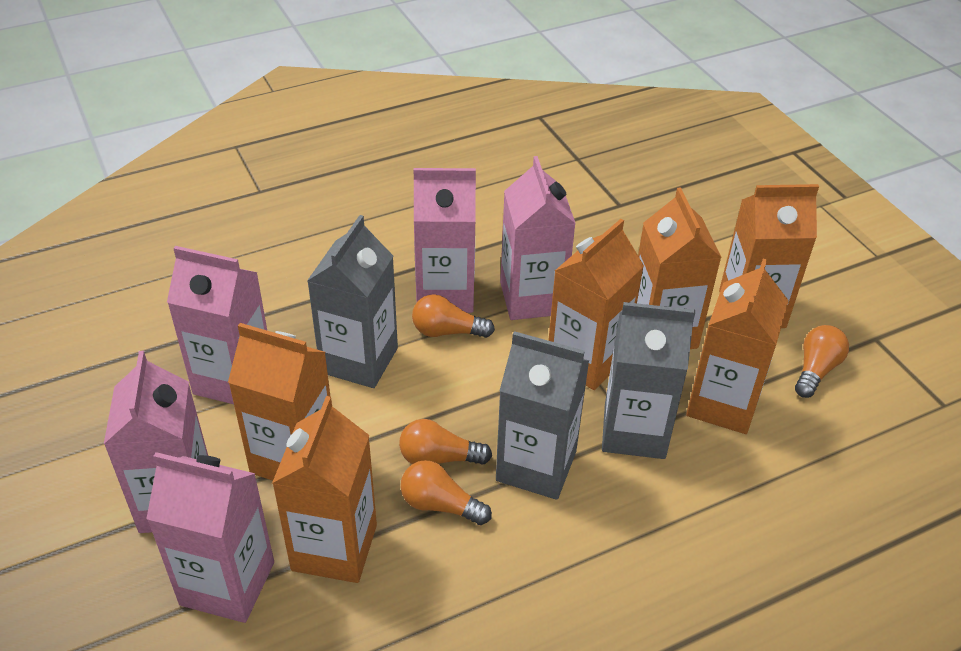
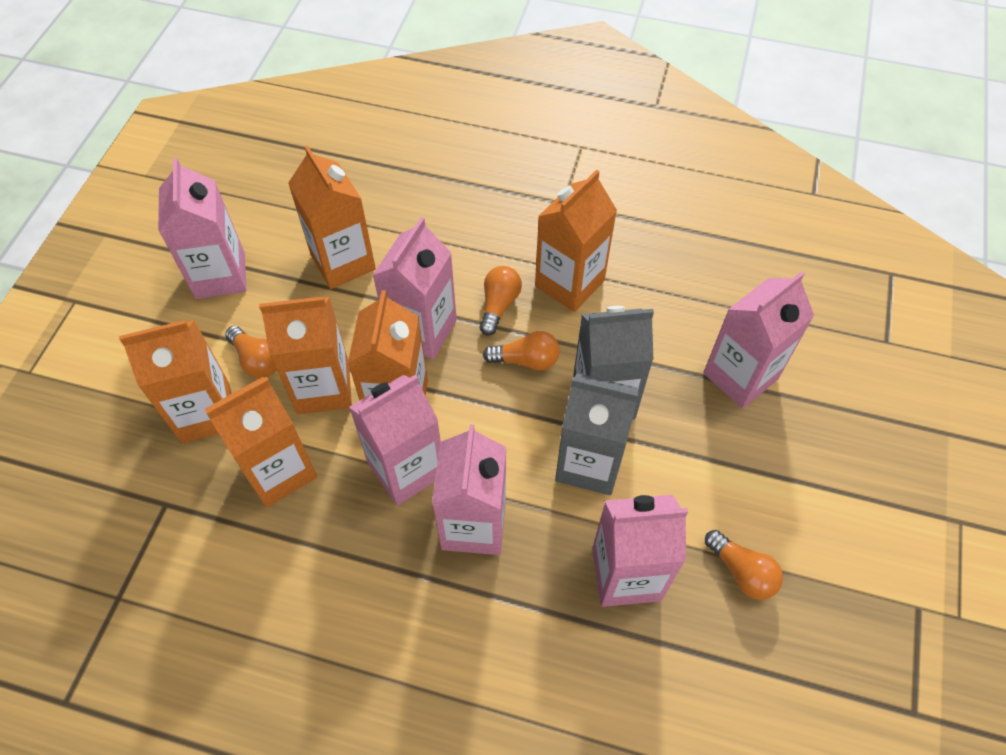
grey carton: [307,215,398,388] [496,331,589,500] [602,302,695,459] = 3 -> [555,373,639,495] [573,306,654,420] = 2
pink carton: [104,351,208,533] [146,452,274,623] [167,246,267,404] [413,168,476,313] [500,156,576,320] = 5 -> [158,158,246,299] [349,374,441,506] [372,217,457,360] [432,424,506,555] [592,495,688,607] [703,271,814,409] = 6

